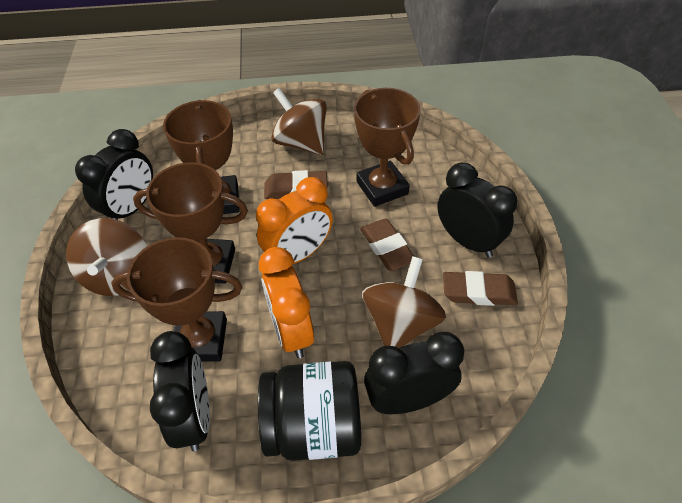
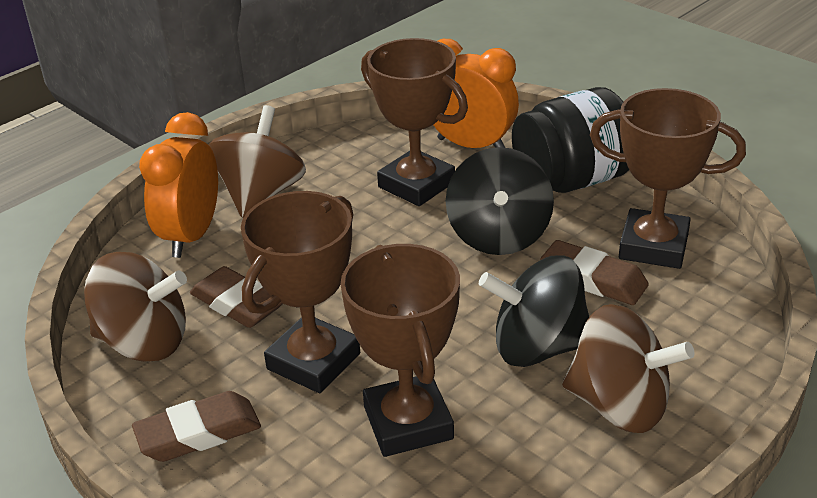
black clock: [75,129,153,220] [150,331,210,451] [364,332,464,414] [437,163,518,258] = 4 -> none = 0
black spinning top: none = 0 -> [446,147,554,255] [479,256,589,367] = 2

